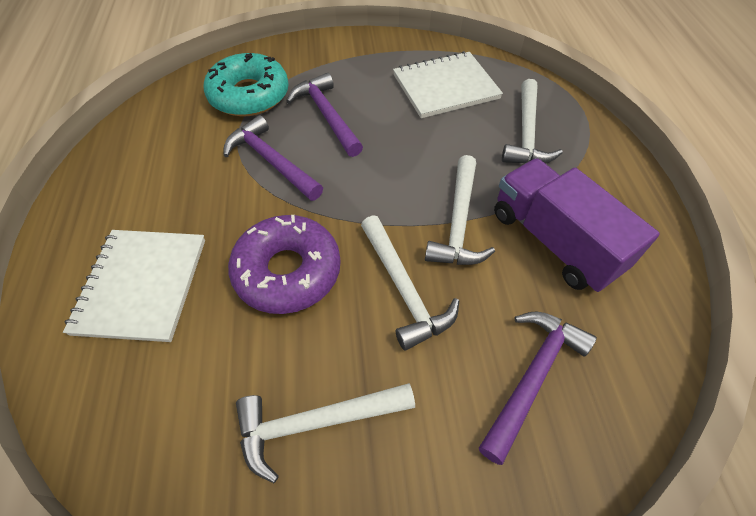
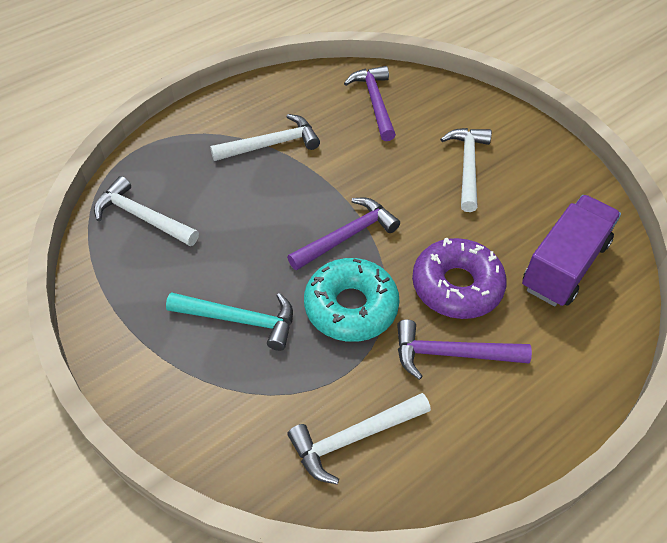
turquoise hammer: none = 0 -> [166,292,293,351] = 1
white notebook: [63,230,205,342] [393,51,503,118] = 2 -> none = 0

